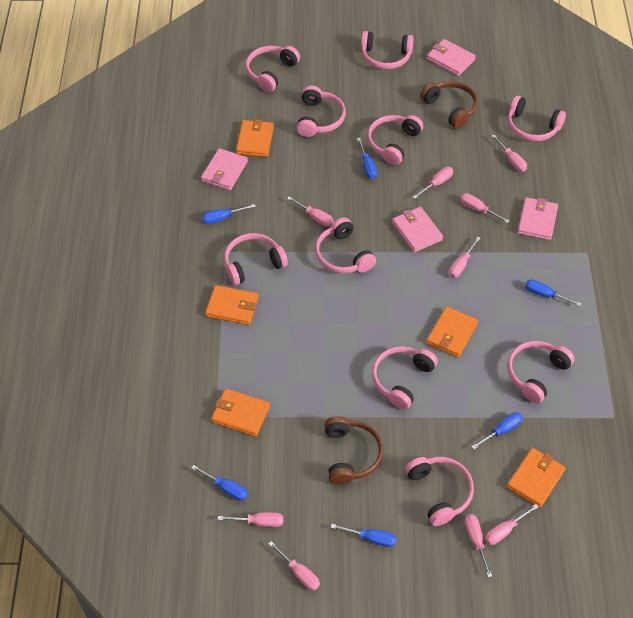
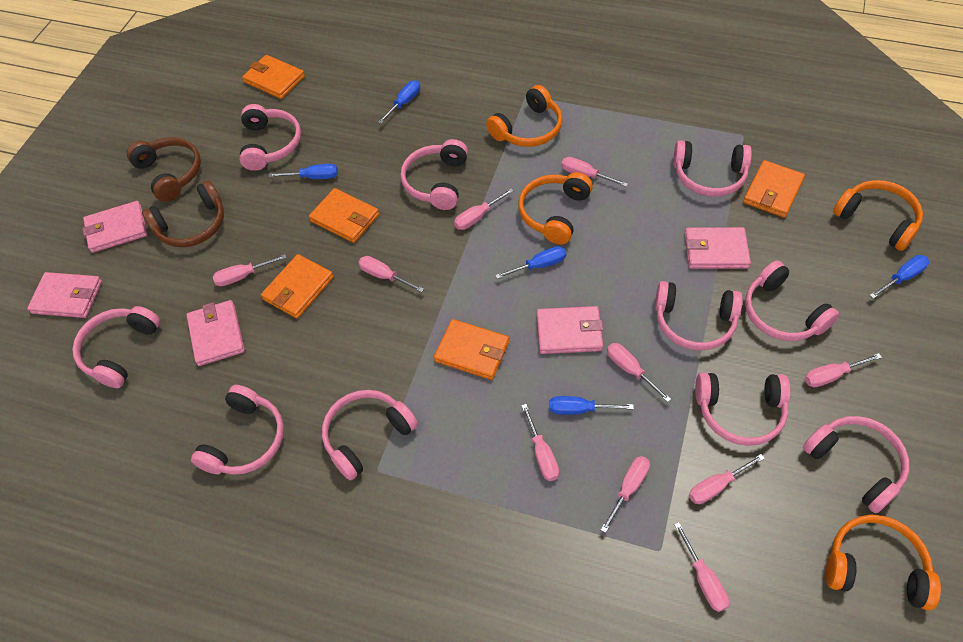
blue screwdriver: [192,465,248,501] [202,204,256,224] [331,524,396,547] [357,138,377,179] [471,412,523,449] [525,279,581,306] = 6 -> [269,164,338,179] [378,80,420,124] [495,246,566,279] [549,396,634,415] [869,255,929,299] = 5
orange headphones: none = 0 -> [486,85,563,147] [518,172,593,245] [826,515,941,611] [833,180,923,251] = 4
pink screwdriver: [218,512,283,527] [269,541,320,591] [287,197,333,227] [413,167,453,199] [449,237,481,278] [460,193,509,223] [465,514,492,577] [485,504,538,545] [492,135,527,172] = 9 -> [213,254,286,286] [358,256,424,292] [454,188,513,230] [521,404,559,481] [561,157,628,187] [601,456,650,533] [607,343,671,402] [674,522,729,612] [689,454,765,504] [805,353,882,387] = 10
pink wallet: [201,148,248,190] [392,207,443,252] [427,39,476,76] [518,197,558,240] = 4 -> [27,272,102,318] [82,201,147,253] [186,300,245,366] [537,306,603,354] [685,227,751,269] = 5

